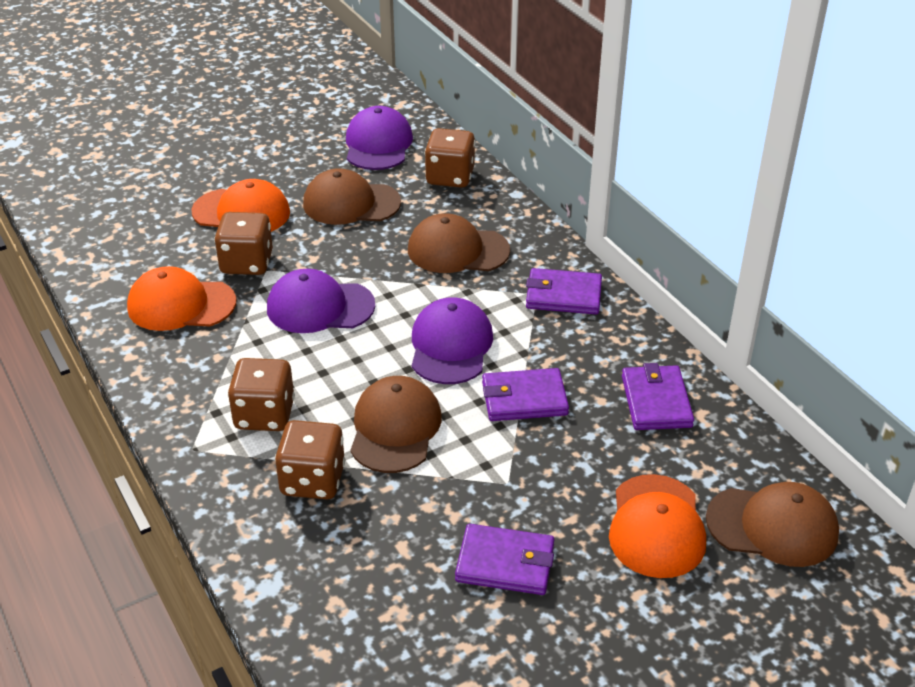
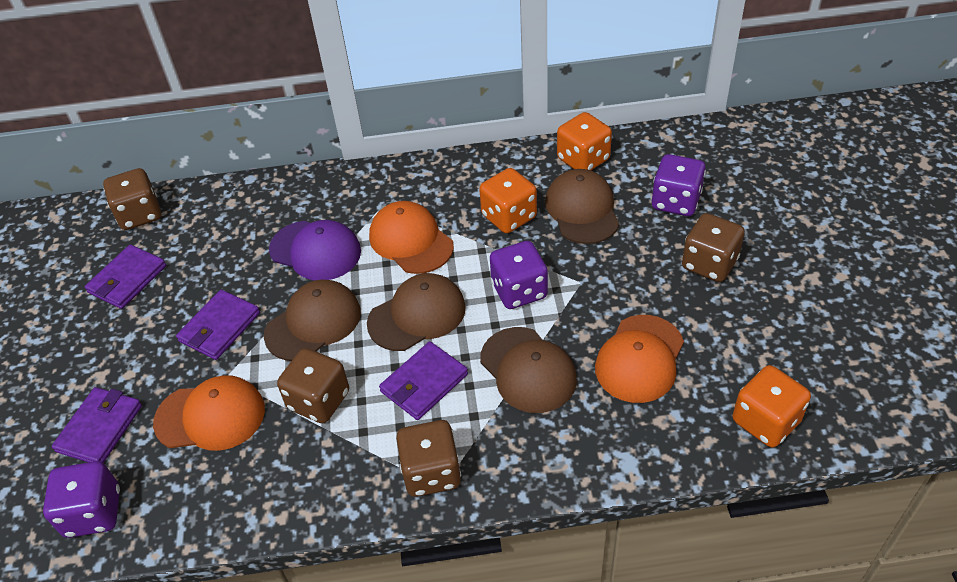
orange dice: none = 0 -> [479,168,537,233] [557,112,612,170] [733,365,811,448] = 3
purple cap: [267,269,375,333] [346,106,413,170] [412,297,493,384] = 3 -> [269,220,361,281] = 1
purple dice: none = 0 -> [43,461,120,538] [490,241,548,309] [652,154,706,216] = 3

